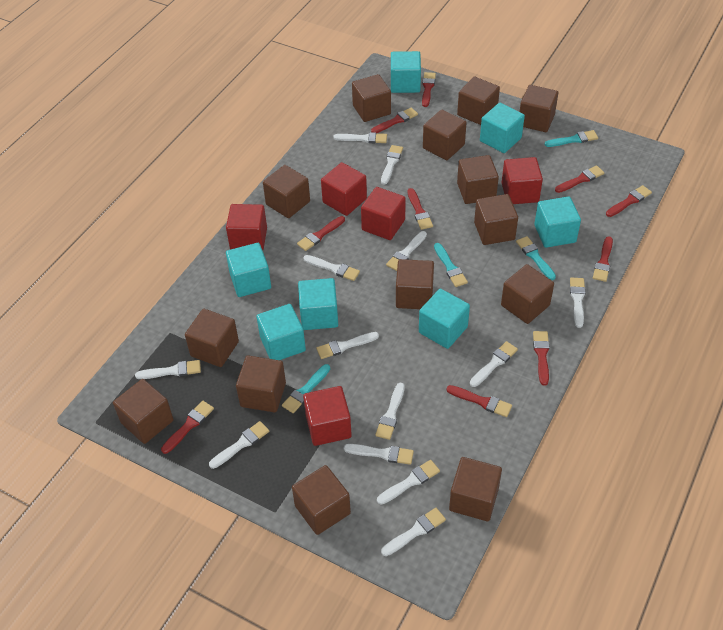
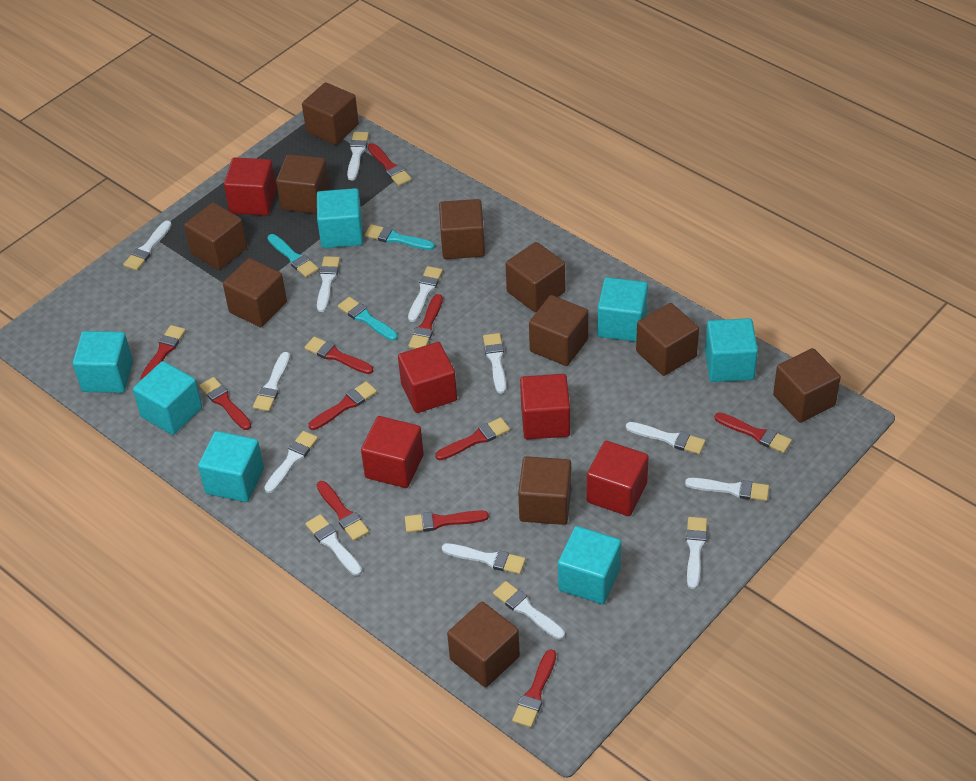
brown cube: [113,379,174,444] [185,309,239,367] [236,355,286,412] [263,165,310,218] [292,465,351,535] [352,74,391,122] [396,259,434,309] [423,110,467,160] [449,457,502,521] [457,77,500,125] [457,155,499,204] [474,194,518,245] [501,264,554,324] [520,85,558,132] = 14 -> [184,202,247,270] [223,258,287,327] [276,154,329,214] [302,82,359,145] [439,199,485,259] [447,602,520,687] [506,242,565,312] [518,456,571,525] [529,295,588,366] [636,303,699,376] [773,348,841,423] = 11
red brush: [161,401,214,454] [297,216,345,251] [371,108,418,133] [408,188,433,230] [422,72,436,107] [446,385,512,417] [533,331,550,386] [555,165,604,193] [593,236,613,282] [606,185,652,217] = 10 -> [140,325,186,380] [199,377,251,430] [304,337,373,374] [308,381,377,430] [317,481,369,541] [368,143,412,186] [405,510,489,533] [408,294,443,349] [435,417,510,460] [512,649,556,728] [715,413,792,453] = 11
turquoise brush: [282,364,330,413] [434,243,468,287] [516,236,556,280] [544,130,598,147] = 4 -> [267,234,319,277] [338,297,398,341] [365,224,435,250] = 3

